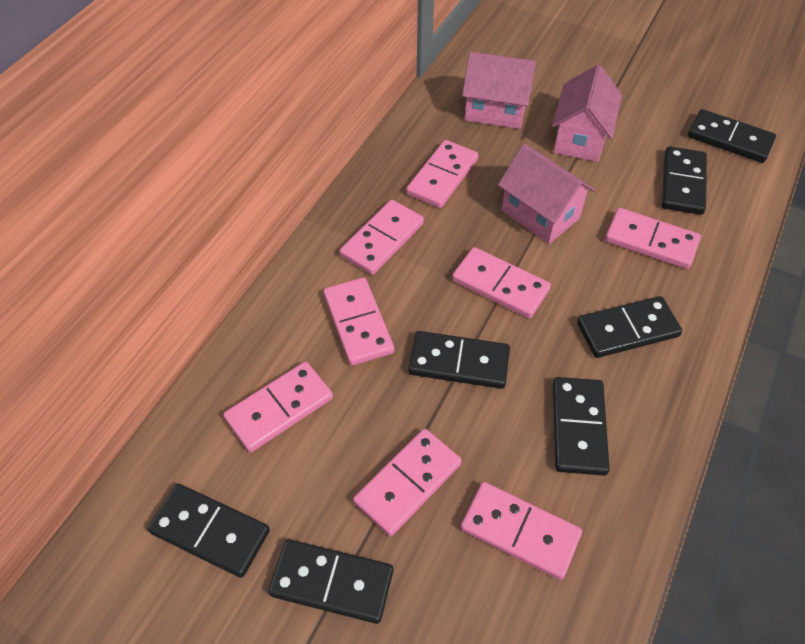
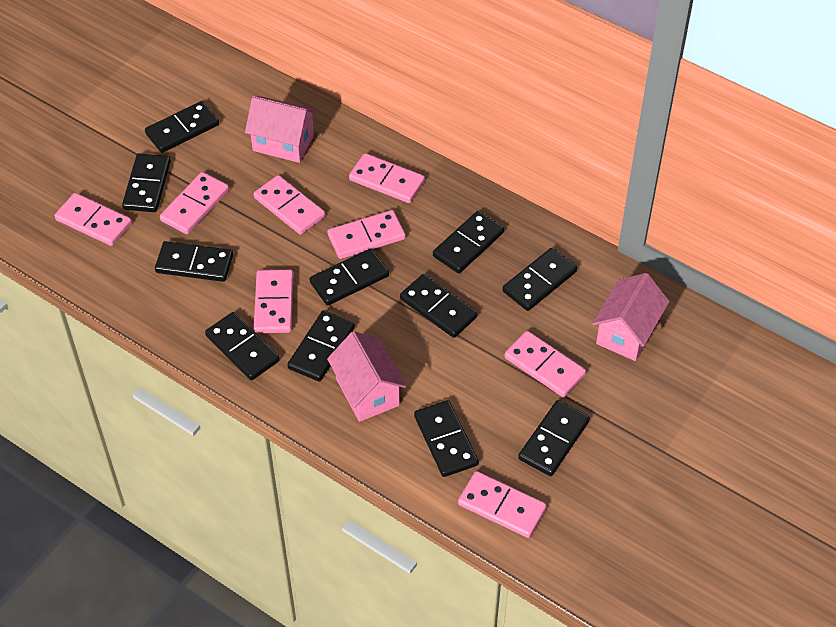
black domino: [147,484,270,578] [268,539,393,624] [408,331,510,389] [553,377,610,476] [577,296,682,358] [662,146,707,215] [688,109,776,163] = 7 -> [122,153,171,212] [145,101,219,153] [155,241,233,282] [205,312,280,380] [287,310,355,381] [310,248,389,306] [400,274,478,338] [414,400,479,477] [433,211,504,274] [502,248,577,311] [518,400,590,476] = 11

